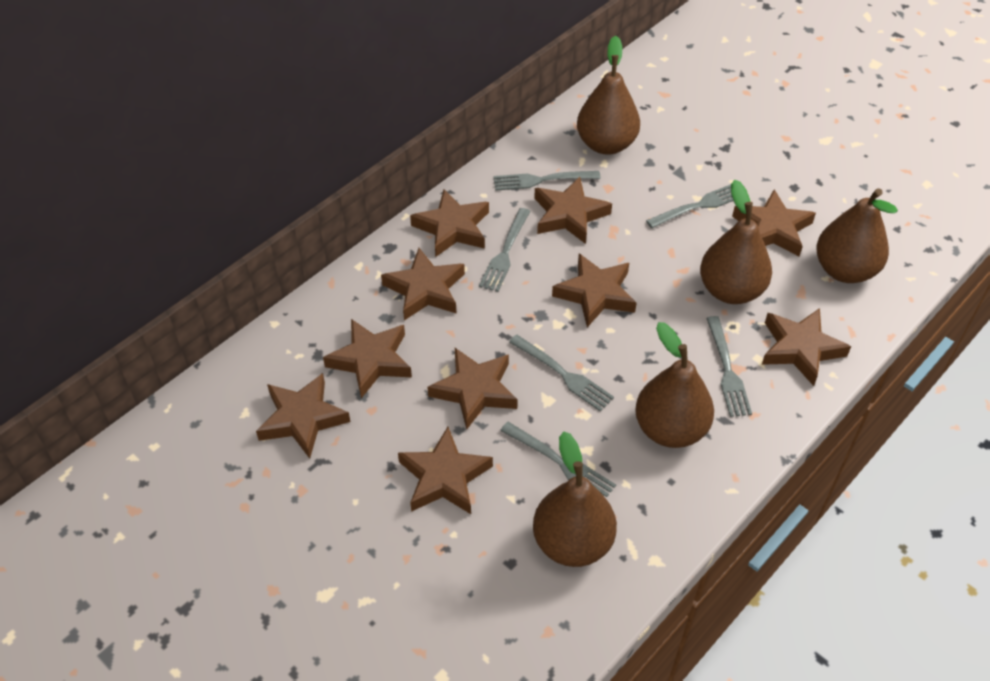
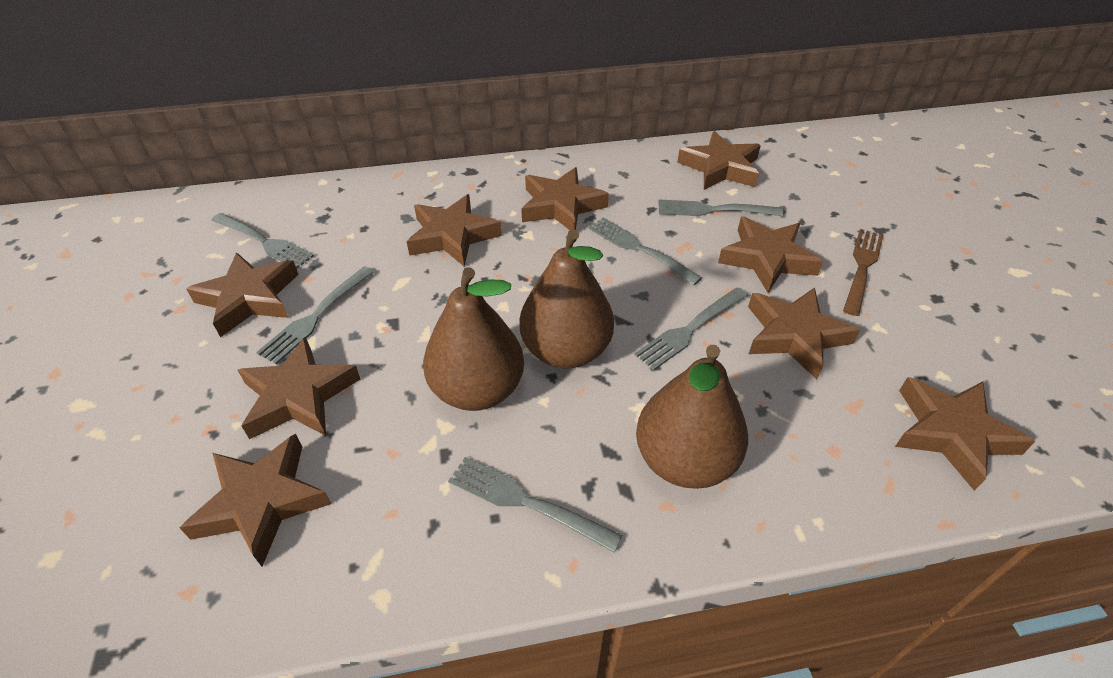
brown fork: none = 0 -> [843,229,883,316] = 1
brown pear: [533,431,617,567] [577,36,640,155] [635,322,714,448] [700,180,772,304] [816,188,898,283] = 5 -> [423,267,524,411] [519,229,614,368] [636,345,748,489] = 3
brown star: [256,373,350,459] [323,319,412,398] [381,248,465,321] [398,427,493,514] [410,189,489,257] [428,348,518,429] [534,177,612,244] [552,254,637,327] [732,189,816,256] [762,308,851,386] = 10 -> [180,434,331,566] [186,252,299,337] [238,336,360,439] [407,194,501,267] [521,167,609,230] [677,131,761,190] [718,216,823,293] [748,287,860,379] [895,377,1036,491] = 9

